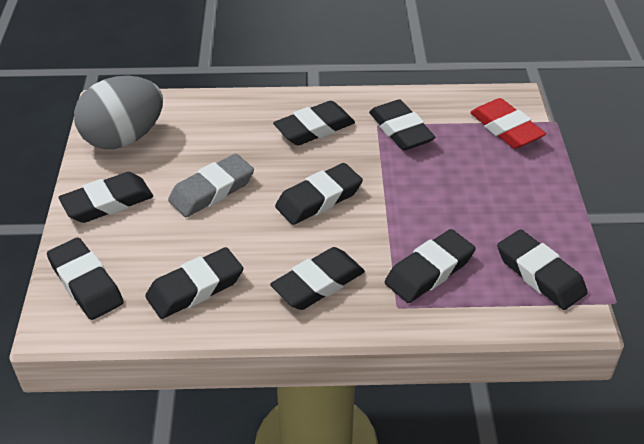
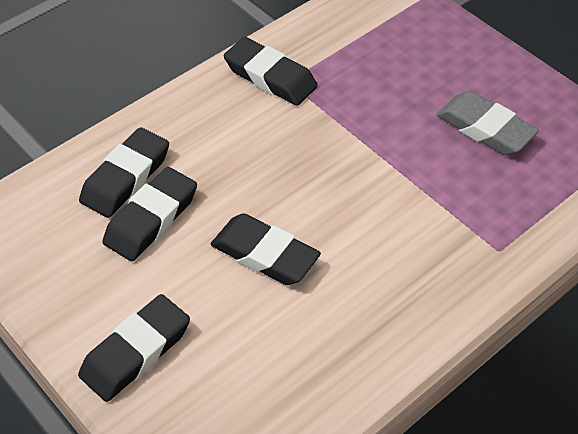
black eraser: [47,238,124,320] [59,172,153,223] [145,247,243,319] [270,247,365,310] [273,101,355,145] [275,163,363,225] [369,99,436,150] [385,229,475,303] [497,229,588,310] = 9 -> [78,294,190,402] [79,127,169,218] [102,167,197,261] [211,213,321,285] [224,37,318,106] = 5
grey egg: [74,76,163,149] = 1 -> none = 0
red eraser: [470,98,546,149] = 1 -> none = 0

